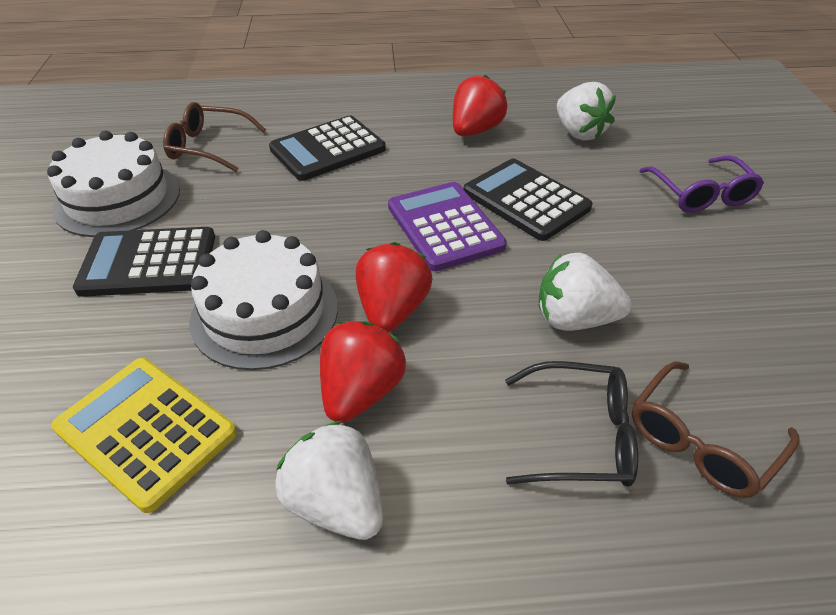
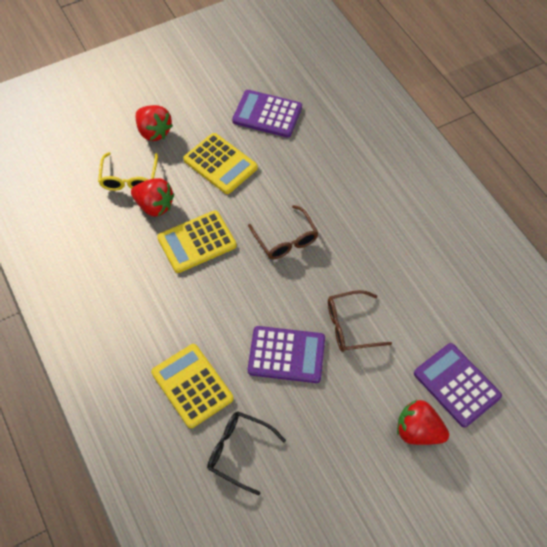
black calculator: [73,227,215,297] [269,116,386,181] [464,159,592,241] = 3 -> none = 0
purple calculator: [388,182,507,271] = 1 -> [232,90,302,138] [248,326,325,383] [414,343,502,427] = 3
purple glasses: [639,155,764,213] = 1 -> none = 0
white cake: [47,131,180,237] [189,230,338,370] = 2 -> none = 0
white strawberry: [275,421,383,540] [539,253,632,331] [557,82,616,141] = 3 -> none = 0
yellow calculator: [51,358,237,513] = 1 -> [151,344,234,428] [157,210,237,273] [183,133,258,194] = 3
yellow glasses: none = 0 -> [98,152,158,191] = 1

